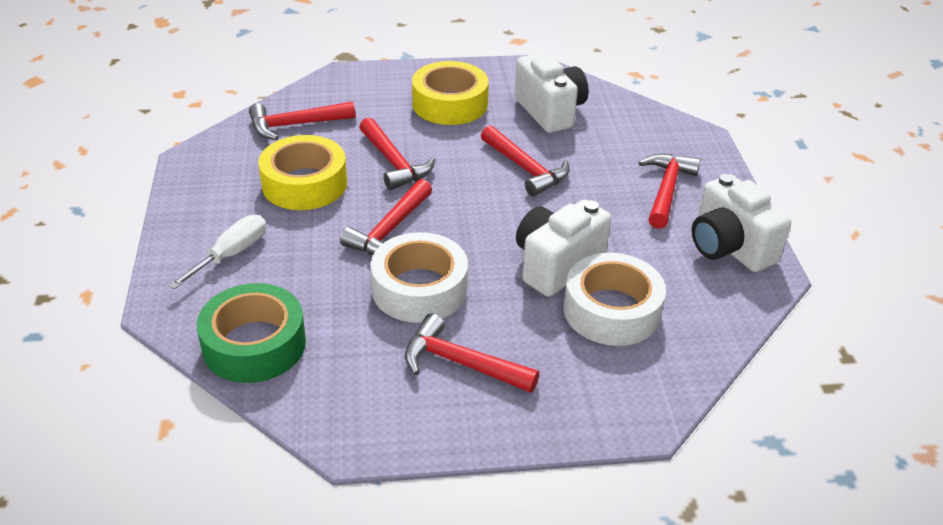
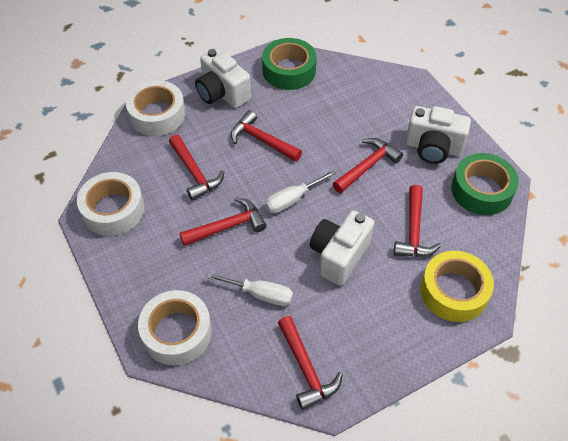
green tape: [197,283,306,383] = 1 -> [262,38,317,90] [451,153,519,215] = 2
white screwdriver: [168,215,266,289] = 1 -> [206,272,293,306] [265,170,336,213] = 2
white tape: [370,232,468,323] [563,253,666,346] = 2 -> [77,172,145,236] [126,80,186,136] [138,290,212,365] = 3
yellow tape: [258,135,347,210] [412,61,489,125] = 2 -> [420,251,494,322] = 1

